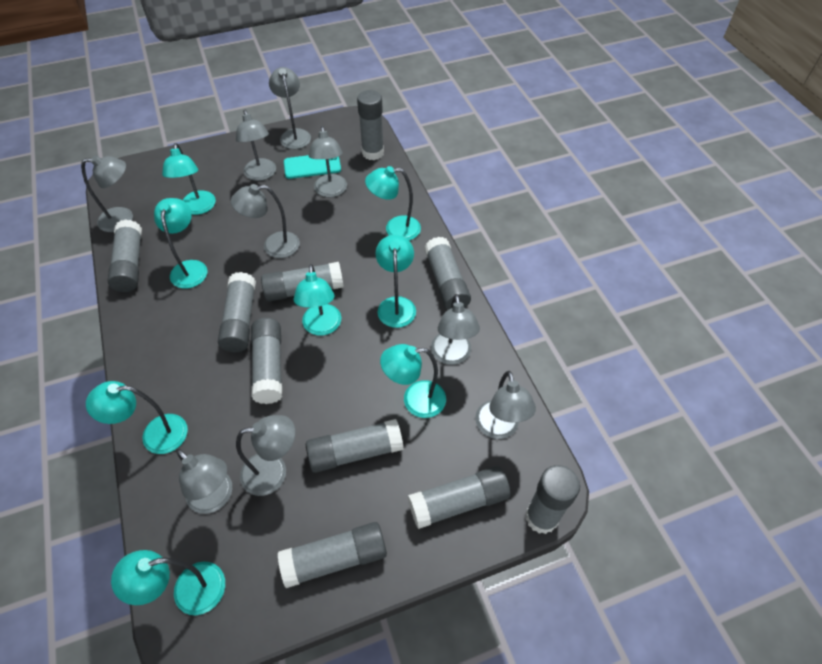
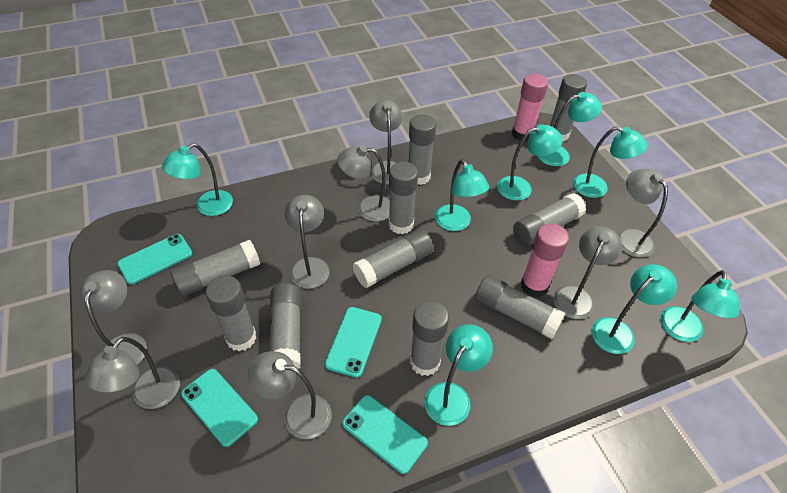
grey lamp: [81,155,133,232] [176,449,232,514] [231,184,300,258] [236,109,276,181] [236,415,295,496] [269,67,311,149] [309,126,347,197] [431,294,480,365] [475,371,536,439] = 9 -> [80,270,147,365] [85,337,180,409] [248,351,332,439] [285,195,329,289] [337,145,390,222] [369,100,402,185] [553,226,622,319] [618,169,668,258] = 8
pink glue stick: none = 0 -> [512,73,548,141] [521,224,569,298] = 2
turquoise phone: [284,155,341,179] = 1 -> [117,234,192,285] [181,369,258,447] [325,307,382,378] [342,395,428,474] = 4

